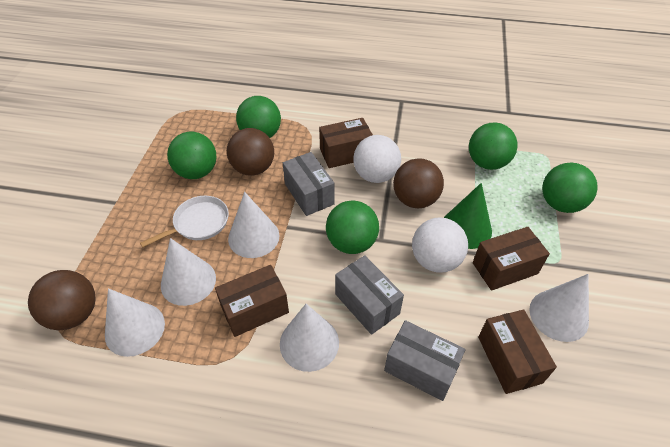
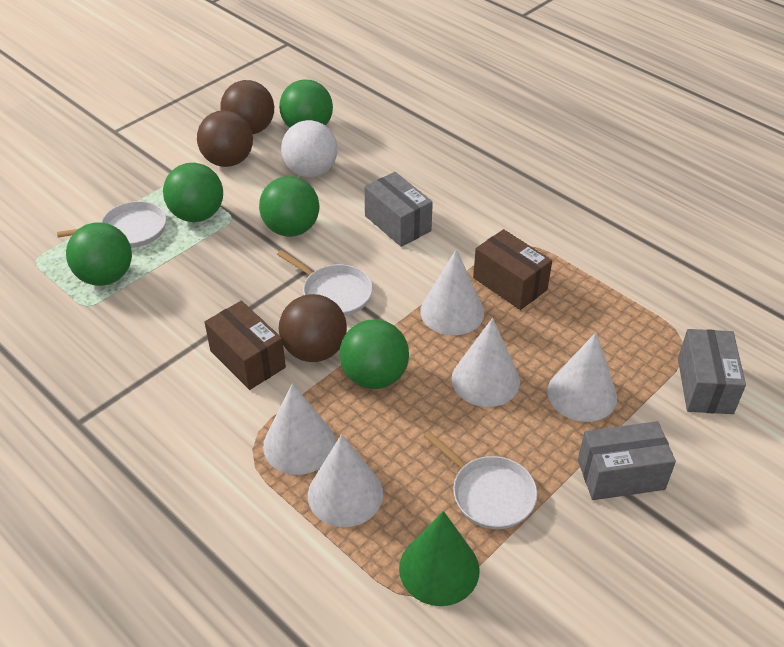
brown box: [215,265,289,337] [319,118,373,168] [473,227,550,291] [478,309,557,394] = 4 -> [205,301,286,390] [473,229,552,310] = 2
white ball: [353,135,401,183] [412,218,468,273] = 2 -> [281,120,337,177] = 1
white pan: [140,196,229,247] = 1 -> [57,201,166,248] [277,250,373,316] [424,431,537,529] = 3

